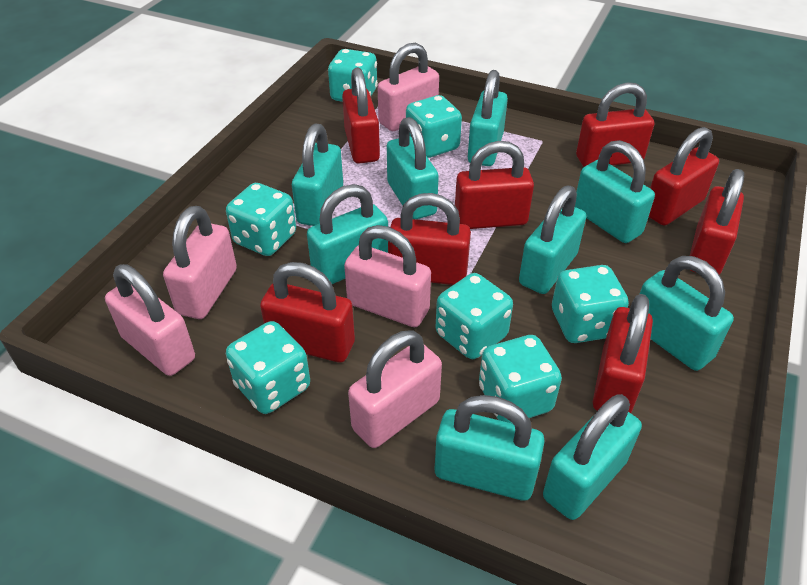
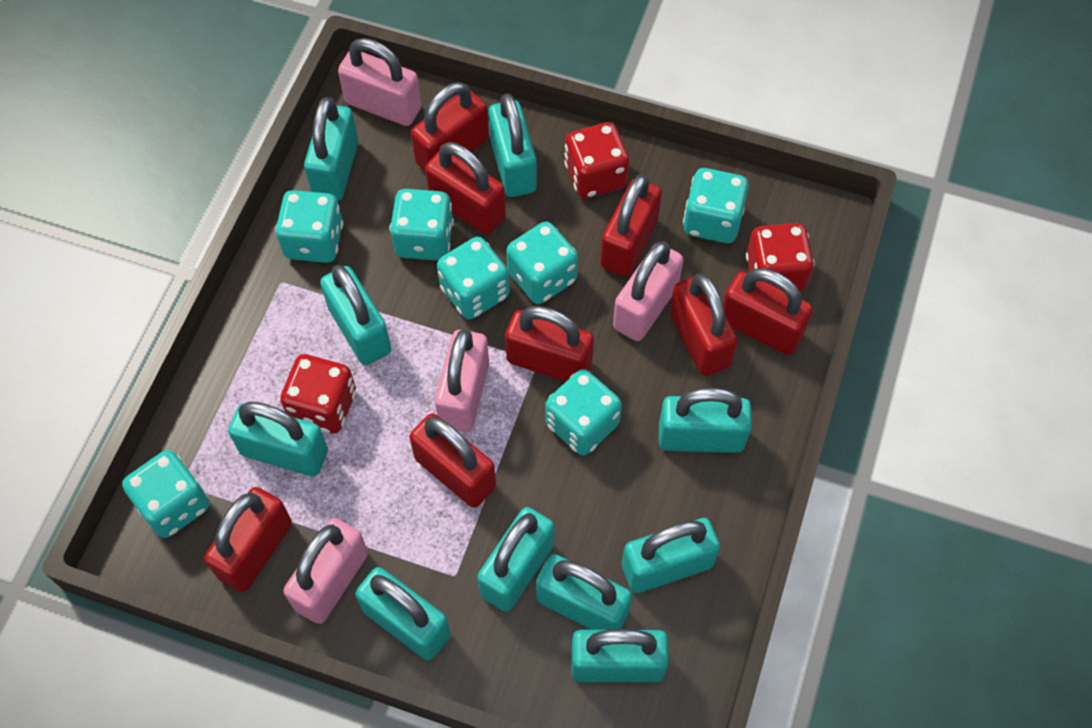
pink padlock: [105,264,195,376] [163,206,237,319] [344,225,431,327] [348,330,442,448] [378,43,439,131] = 5 -> [283,518,368,624] [338,38,422,126] [435,329,489,432] [613,241,684,341] = 4
red dice: none = 0 -> [280,354,356,433] [564,122,630,198] [746,223,814,292] = 3
turquoise padlock: [292,124,343,226] [307,184,388,284] [387,117,439,219] [435,395,545,501] [468,70,508,166] [519,186,586,294] [543,394,642,520] [575,140,655,243] [640,256,734,371] = 9 -> [228,402,328,476] [304,97,358,201] [320,265,391,365] [355,567,451,660] [477,507,555,612] [488,93,537,197] [536,554,632,630] [571,629,669,682] [622,518,720,593] [659,388,752,453] = 10

